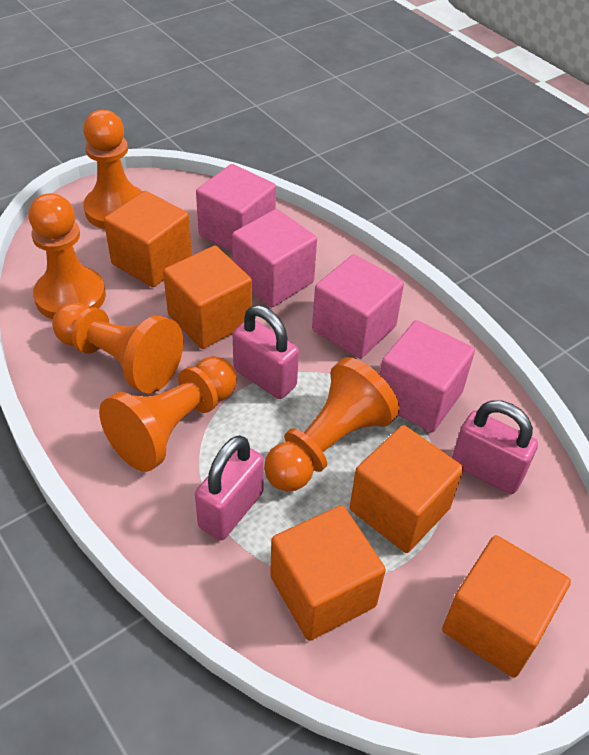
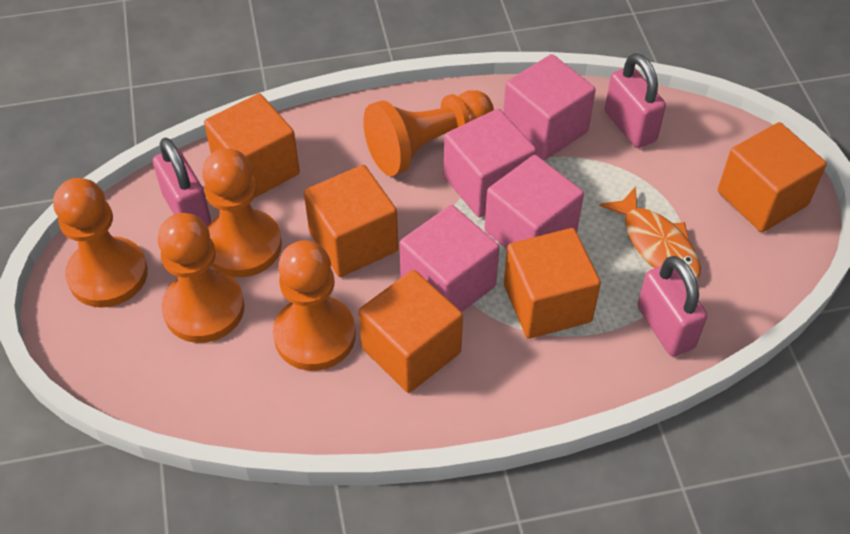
orange fish: none = 0 -> [599,186,701,280] = 1

